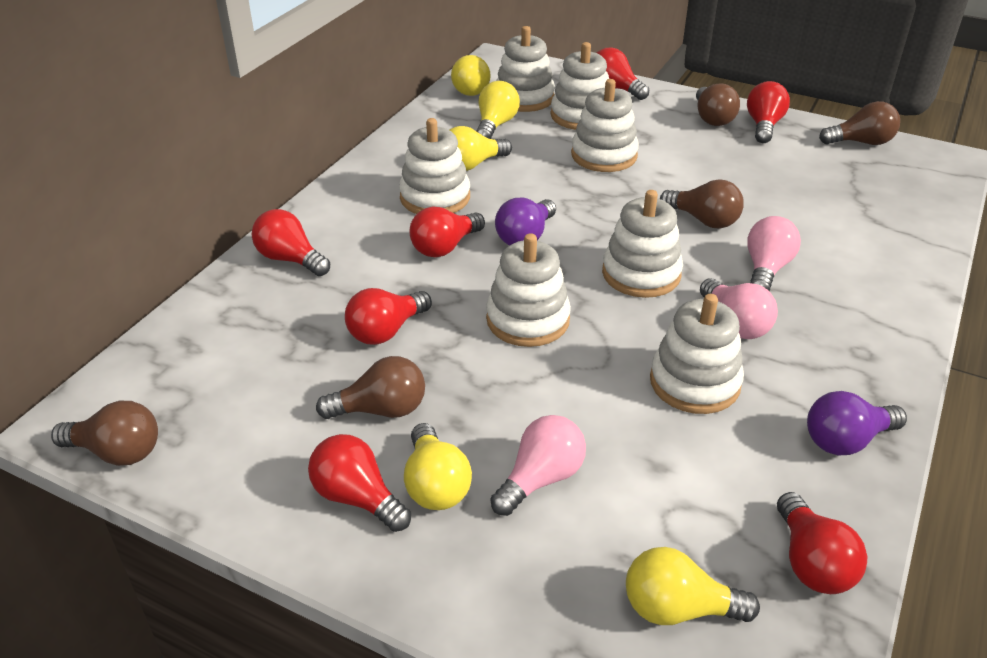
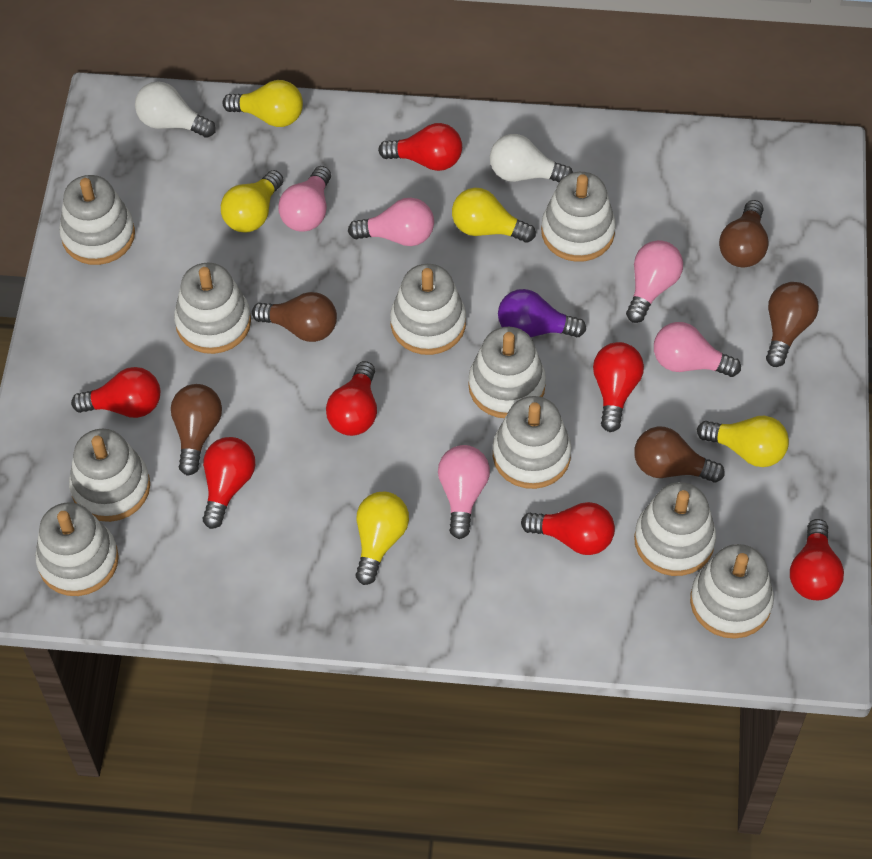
pink light bulb: [490,415,586,516] [700,278,778,339] [747,216,801,291] = 3 -> [278,166,331,232] [348,197,434,246] [438,445,490,539] [626,240,683,323] [654,322,741,377] = 5
purple light bulb: [495,198,556,245] [807,391,907,455] = 2 -> [498,289,586,337] = 1
white light bulb: none = 0 -> [135,81,216,138] [490,134,573,183] = 2
white stacking toy: [399,118,470,214] [486,233,571,347] [496,26,555,112] [551,42,609,130] [571,79,639,172] [602,190,683,298] [650,294,744,414] = 7 -> [35,502,119,596] [59,175,135,265] [69,429,150,522] [174,263,251,354] [390,264,466,355] [468,327,546,418] [493,396,572,489] [541,172,616,262] [634,482,716,576] [690,544,774,639] = 10

